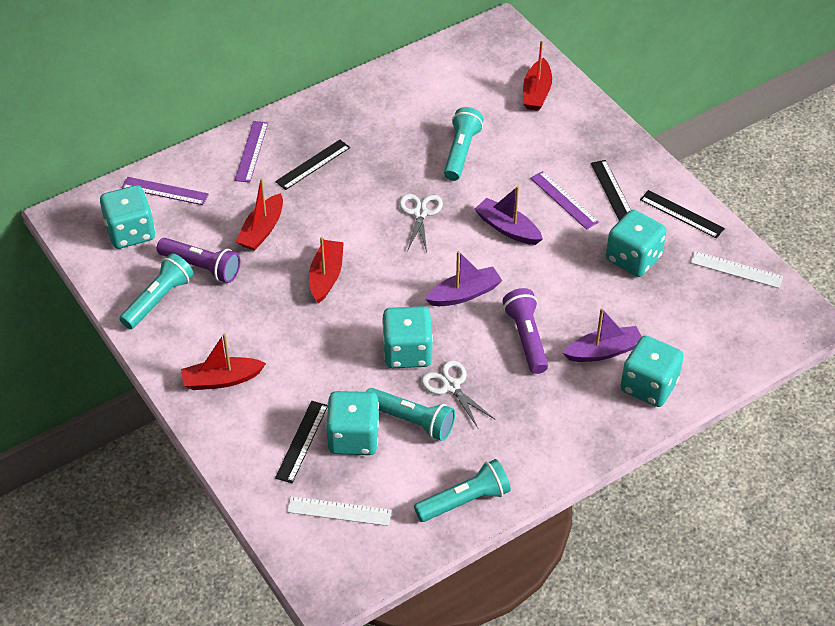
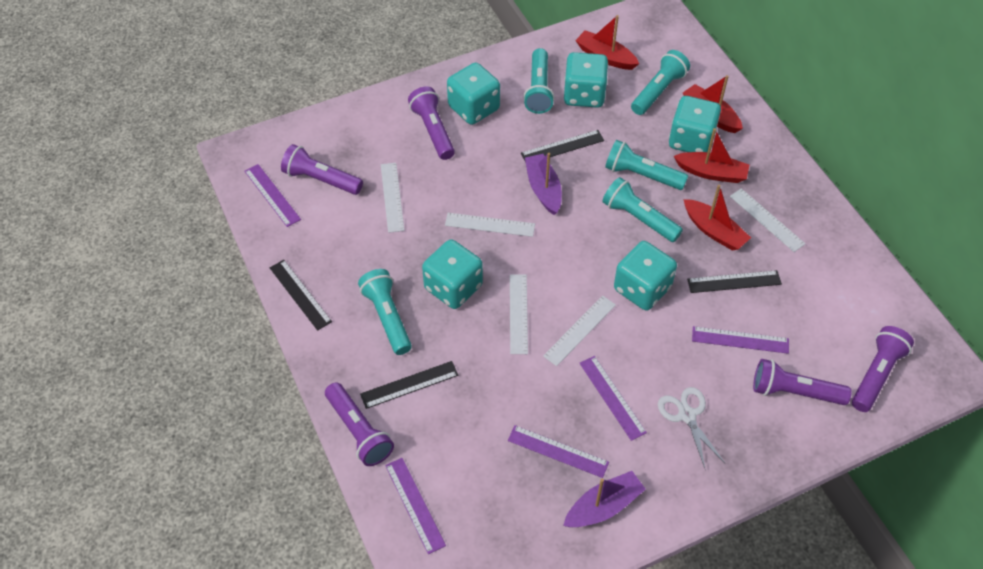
purple boat: [425,251,502,306] [475,186,543,245] [563,308,642,362] = 3 -> [525,153,562,215] [563,471,646,527] = 2
purple flashlight: [157,238,240,283] [502,288,548,374] = 2 -> [281,144,363,195] [325,383,394,466] [408,86,455,160] [753,359,852,405] [852,326,914,412] = 5
purple ruler: [121,177,209,205] [235,121,268,183] [530,171,599,230] = 3 -> [244,164,301,227] [385,458,446,554] [508,425,609,478] [580,356,647,441] [692,326,789,354] = 5
turquoise flashlight: [119,253,194,329] [366,388,455,441] [414,459,511,522] [444,107,484,181] = 4 -> [358,269,412,355] [523,48,555,114] [603,177,683,242] [605,140,688,190] [631,50,690,115] = 5
white ruler: [287,496,392,526] [690,251,783,288] = 2 -> [381,163,405,233] [445,213,535,237] [510,274,528,354] [543,295,616,366] [730,188,805,252] = 5
white scissors: [399,194,443,252] [421,360,495,428] = 2 -> [658,387,725,468] = 1

